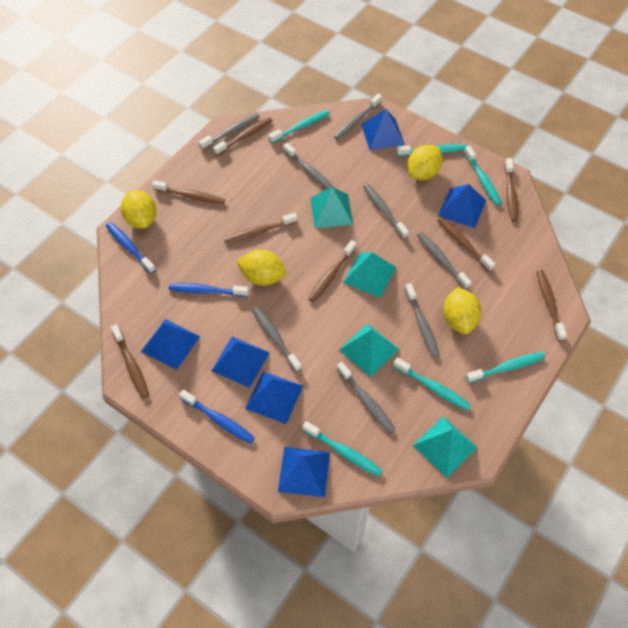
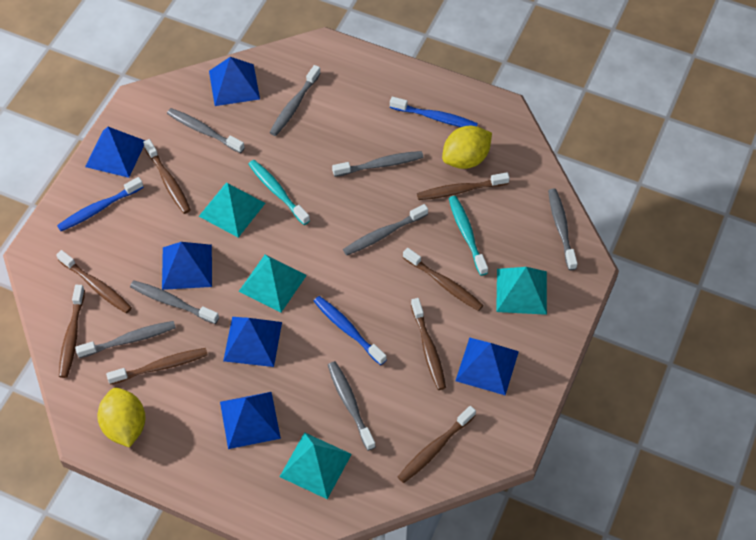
turquoise toothbrush: [269,110,330,143] [302,421,383,477] [393,357,471,411] [396,144,467,156] [464,146,501,205] [465,352,545,383] = 6 -> [248,160,310,225] [449,196,488,276] = 2
yellow lemon: [121,190,156,229] [236,249,286,286] [407,145,443,180] [443,287,481,334] = 4 -> [98,388,145,448] [442,126,492,169] = 2

